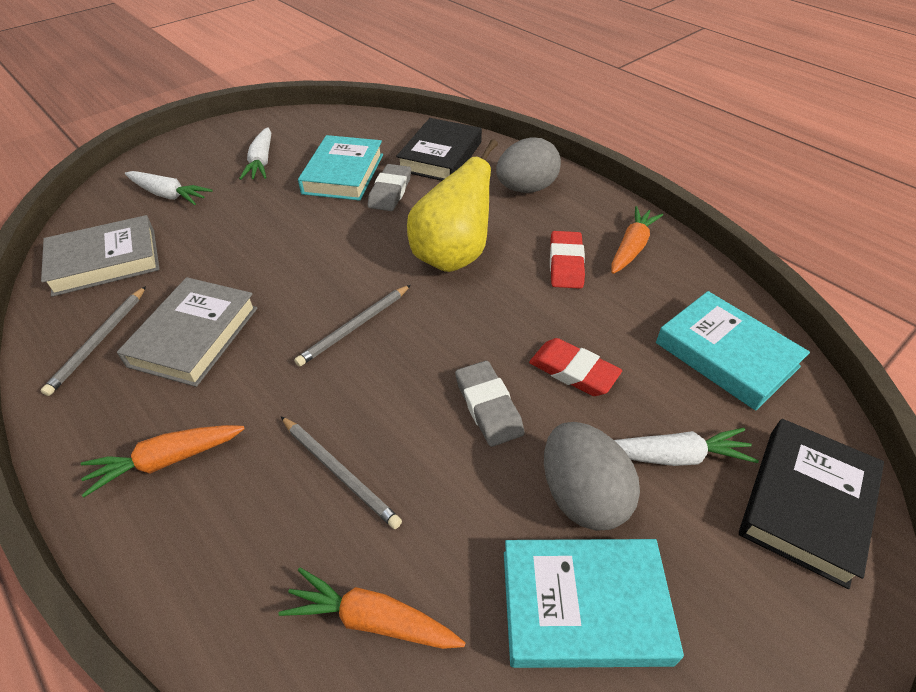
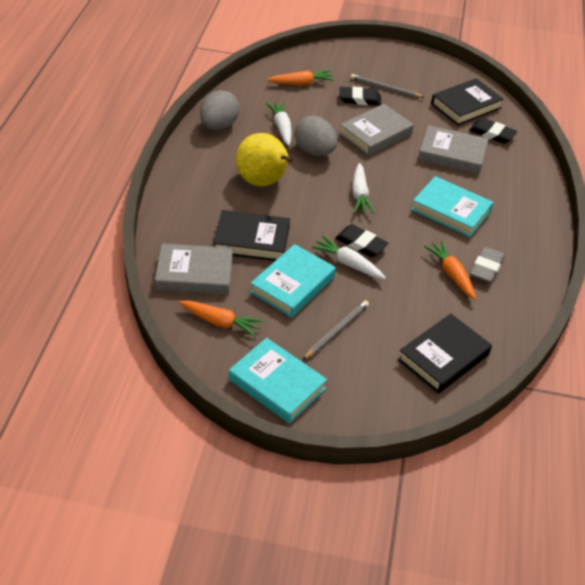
black book: [396,118,482,181] [739,419,884,589] = 2 -> [213,210,290,261] [398,314,492,394] [431,78,504,126] = 3
black eraser: none = 0 -> [335,224,389,257] [339,87,381,106] [469,118,517,144] = 3
grey book: [41,215,160,297] [117,277,257,387] = 2 -> [155,243,233,295] [339,104,414,156] [418,125,488,174] = 3
grey eraser: [368,164,411,211] [455,361,525,447] = 2 -> [470,247,505,283] = 1
grey pencil: [41,286,146,396] [281,416,402,529] [294,285,411,367] = 3 -> [303,301,369,360] [351,74,425,98] = 2
red eraser: [529,338,622,396] [550,231,585,289] = 2 -> none = 0

